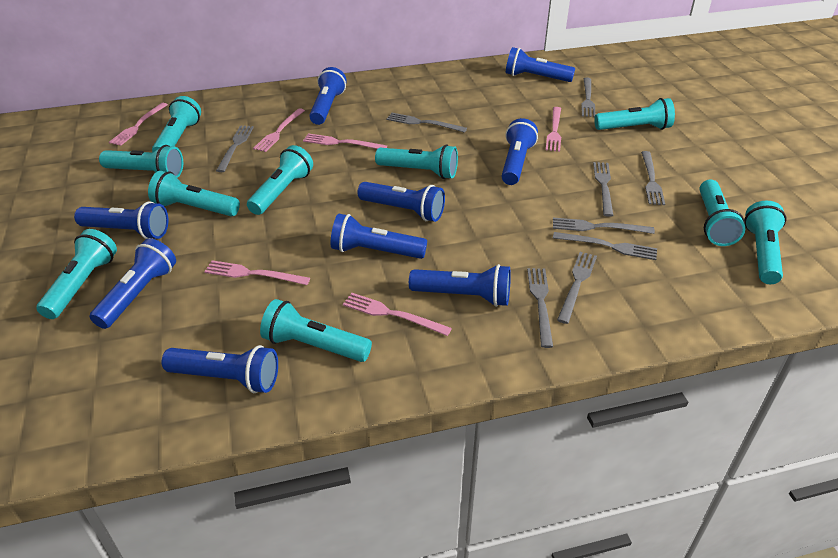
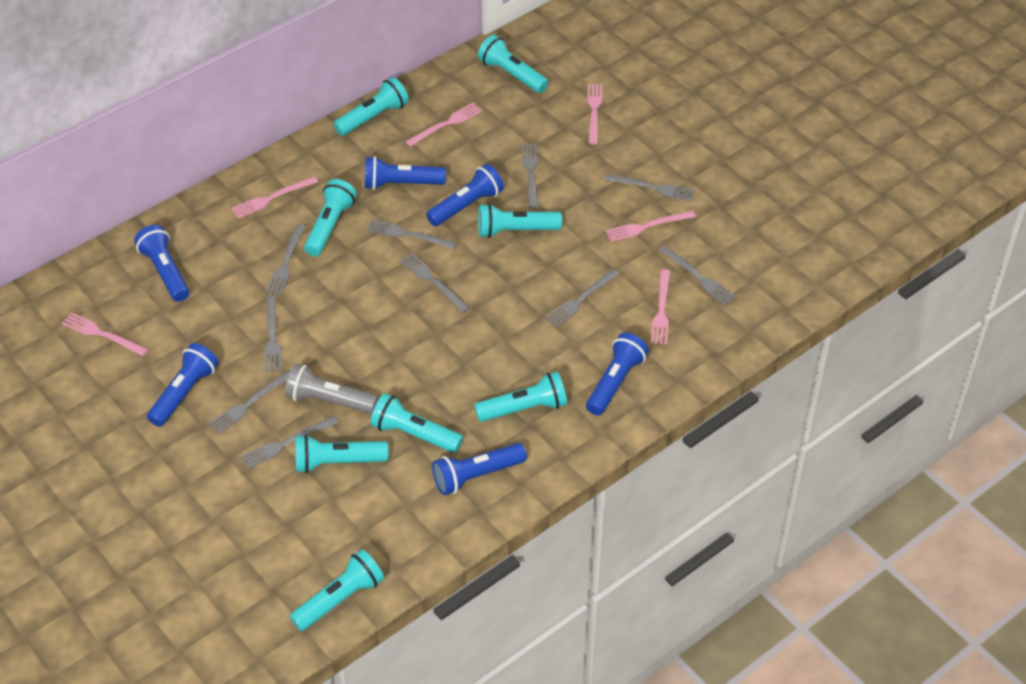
blue flashlight: [74,201,168,239] [89,238,176,329] [162,345,278,393] [309,67,347,125] [331,214,427,259] [357,182,445,222] [409,264,511,307] [502,118,538,185] [506,47,575,82] = 9 -> [134,225,190,302] [147,343,219,427] [365,156,446,190] [426,164,504,226] [432,443,527,495] [586,333,649,416] = 6
grey flashlight: none = 0 -> [285,364,378,414] = 1
grey fork: [216,125,254,172] [387,113,467,133] [527,268,553,348] [553,218,655,234] [553,232,657,260] [557,252,597,324] [581,77,595,117] [593,162,613,217] [641,151,665,205] = 9 -> [209,370,290,434] [241,416,338,469] [264,296,282,373] [266,224,305,295] [366,219,457,249] [400,253,470,312] [521,144,538,209] [545,269,620,328] [604,174,694,201] [659,246,736,305] = 10
turquoise flashlight: [36,229,117,319] [99,145,183,178] [148,171,240,217] [152,96,201,152] [247,145,313,215] [260,299,372,362] [375,144,458,179] [594,98,675,130] [700,180,745,246] [744,201,786,284] = 10 -> [290,549,384,631] [295,434,388,473] [304,179,357,256] [333,77,409,136] [370,393,463,453] [474,372,567,422] [478,35,549,93] [478,203,562,238] = 8

